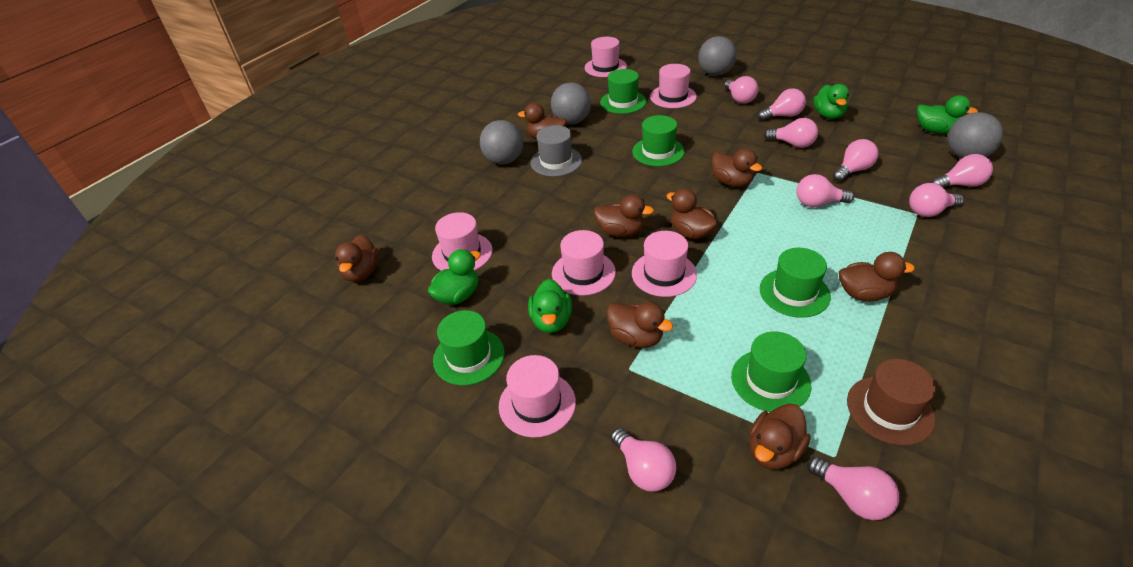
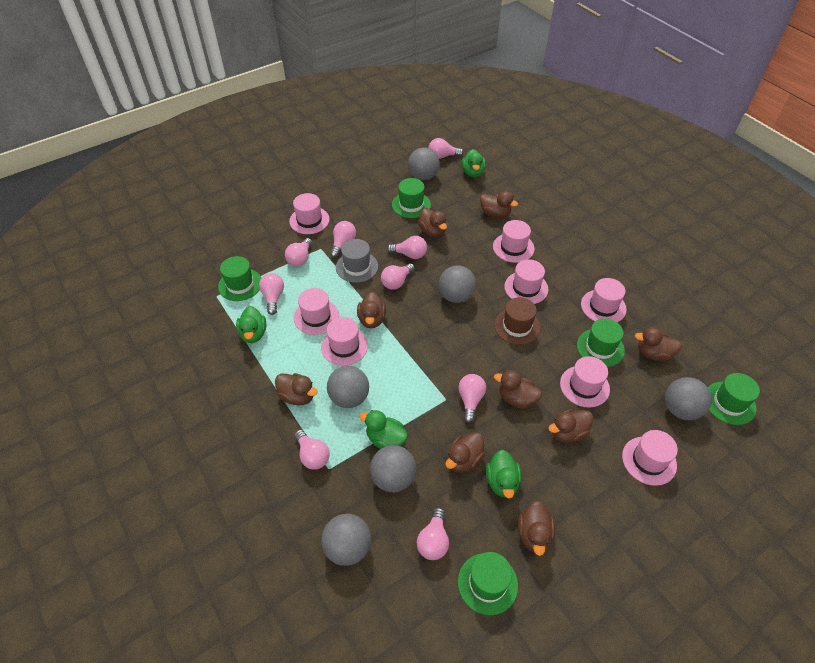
brown duck: [335,235,379,282] [518,103,567,139] [594,194,654,237] [606,302,673,348] [666,188,718,239] [712,149,762,187] [750,403,811,469] [839,252,915,301] = 8 -> [275,373,318,406] [357,292,386,328] [418,208,447,237] [446,432,485,473] [480,191,518,218] [494,370,542,409] [518,501,555,556] [548,409,593,443] [635,327,682,361] = 9
grey ball: [480,120,523,165] [551,83,591,124] [698,36,737,76] [948,112,1003,158] = 4 -> [321,514,371,566] [327,366,369,408] [370,445,416,492] [408,148,440,180] [439,265,476,303] [665,377,712,420] = 6
pink hat: [432,212,492,271] [499,355,576,438] [552,230,616,296] [584,37,627,77] [632,231,697,297] [650,64,697,108] = 6 -> [289,193,330,234] [294,288,339,335] [321,317,368,366] [493,220,535,263] [504,259,548,304] [560,356,610,408] [581,278,627,322] [622,430,678,486] = 8

